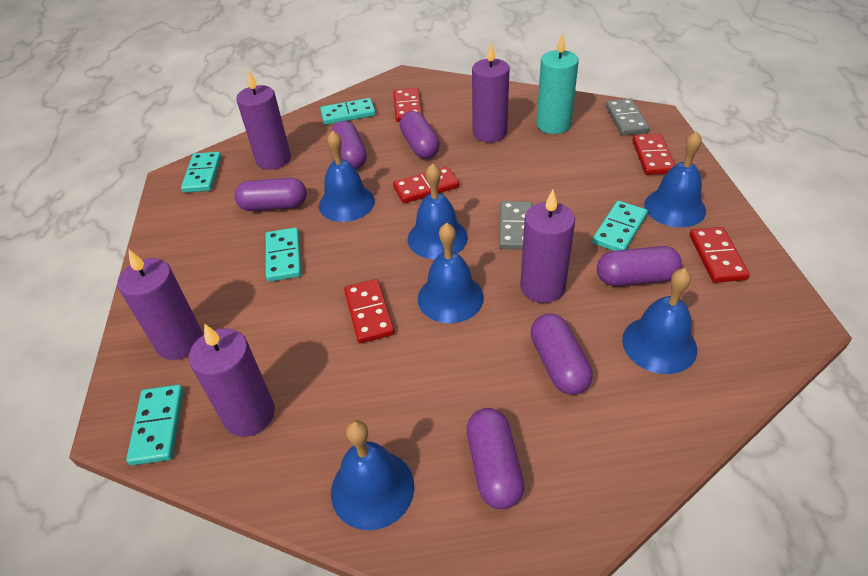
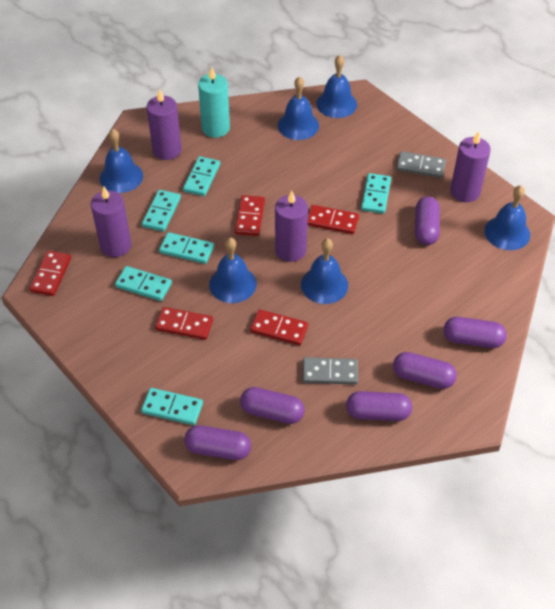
purple candle: [117,250,203,360] [189,323,275,437] [236,70,291,170] [472,43,510,143] [520,190,575,303] = 5 -> [91,186,131,257] [147,89,182,160] [275,191,308,262] [450,131,491,202] = 4
turquoise domino: [126,385,184,465] [181,152,221,193] [266,227,301,282] [320,98,376,125] [592,201,648,251] = 5 -> [115,266,172,301] [141,388,203,425] [142,190,181,232] [159,232,214,264] [183,156,220,196] [361,173,391,214] = 6

